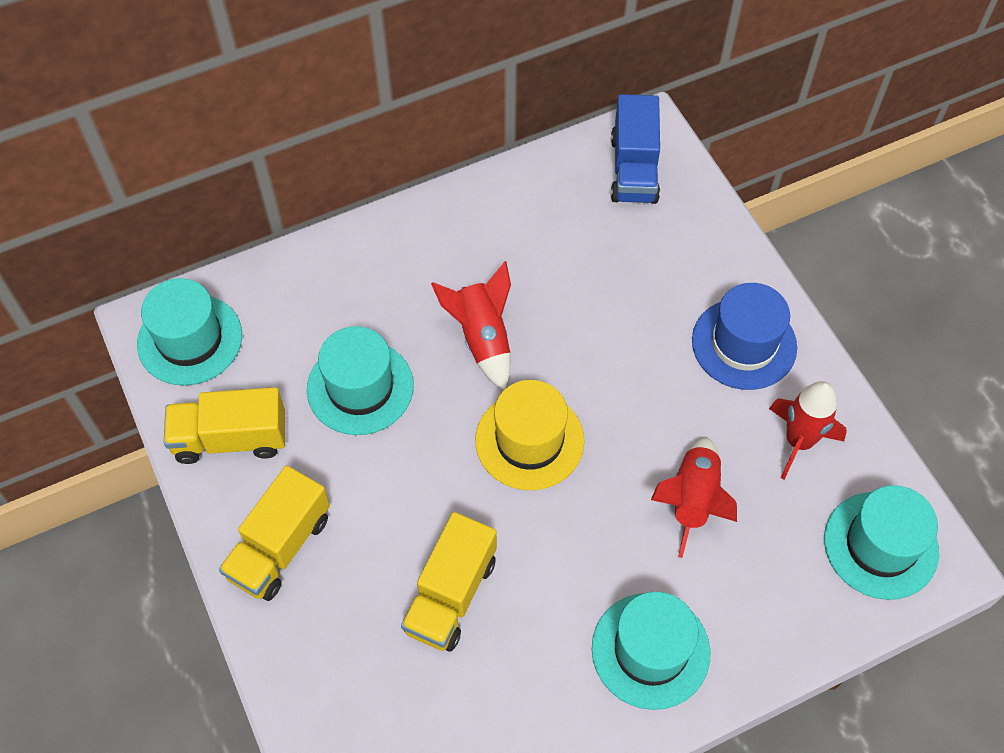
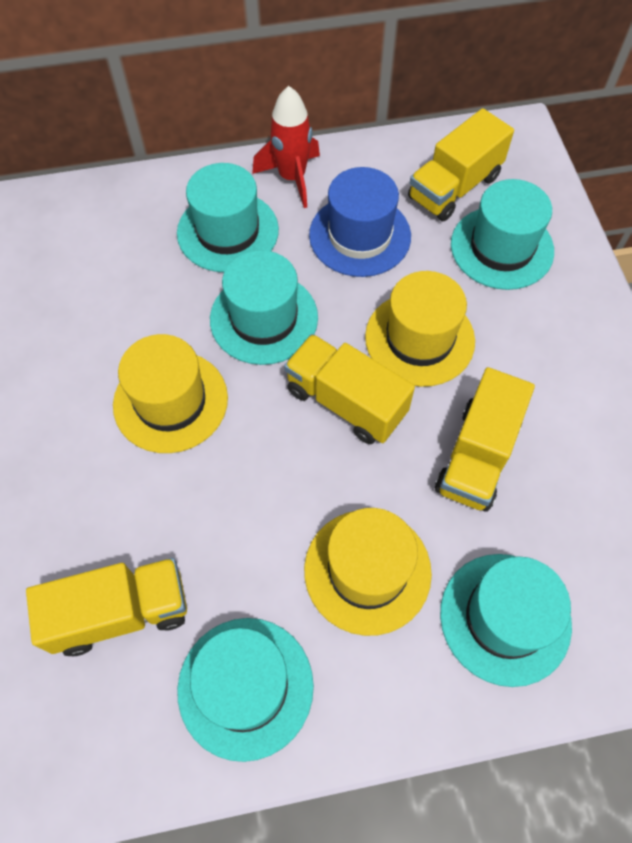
blue truck: [611,94,660,204] = 1 -> none = 0
red rocket: [431,261,511,390] [651,438,737,558] [769,381,847,479] = 3 -> [252,86,320,208] = 1
turquoise hat: [137,278,242,386] [307,326,414,435] [592,592,711,710] [824,485,939,600] = 4 -> [177,163,279,272] [177,618,314,762] [210,250,318,365] [440,554,572,687] [451,179,554,290] = 5
yellow hat: [475,380,584,490] = 1 -> [113,334,228,453] [304,508,432,636] [365,271,475,387] = 3
yellow truck: [164,387,285,464] [219,465,330,601] [401,512,497,652] = 3 -> [26,558,187,656] [284,334,415,444] [408,108,514,221] [435,367,535,511] = 4

